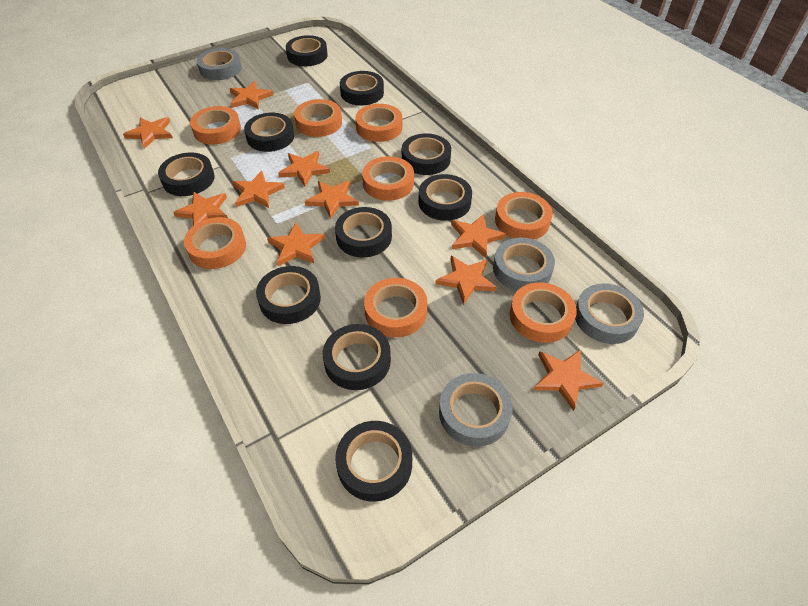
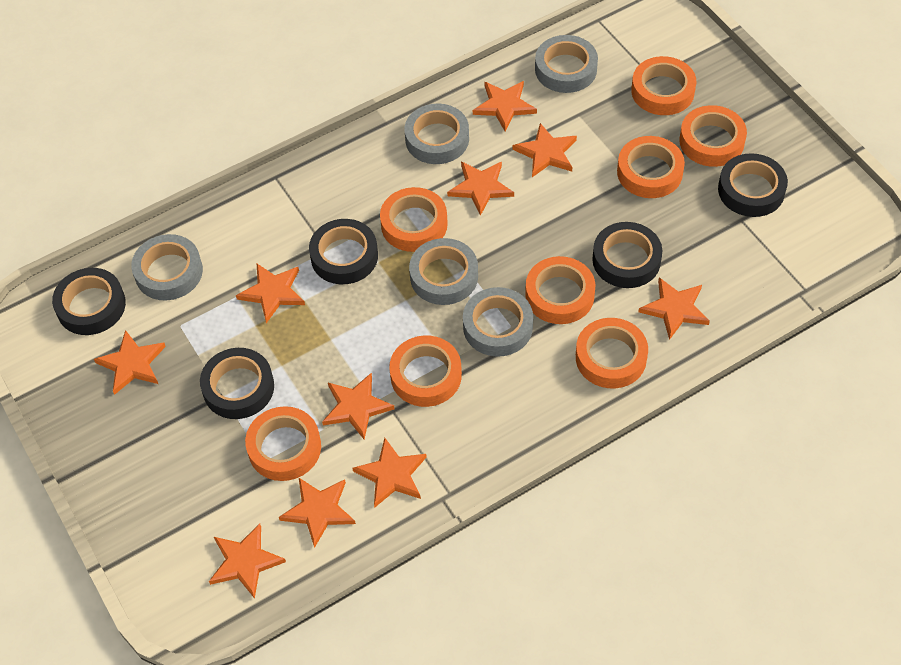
black tape: [158,152,215,196] [244,113,294,152] [256,266,321,324] [286,35,328,66] [323,324,391,390] [335,207,392,258] [335,421,412,502] [340,71,384,105] [402,133,451,175] [419,174,472,221] = 10 -> [52,268,126,335] [200,348,274,419] [309,219,378,284] [592,222,662,288] [718,153,788,217] = 5
grey tape: [197,48,242,80] [439,373,513,447] [493,238,555,291] [575,283,644,344] = 4 -> [131,234,203,300] [405,104,469,164] [409,238,478,305] [463,287,533,357] [535,35,598,93] = 5

